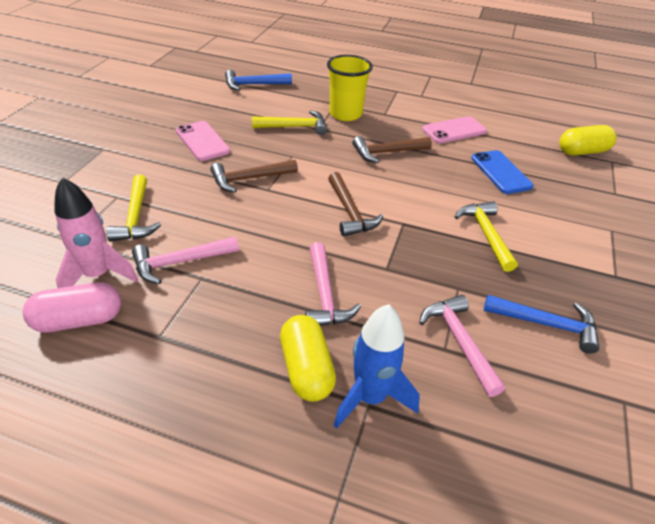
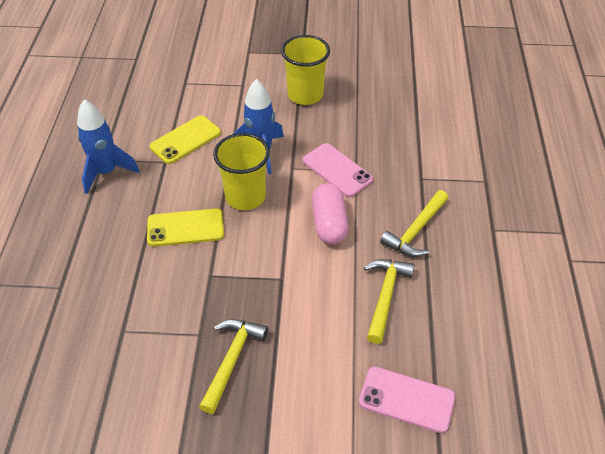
blue hammer: [225,70,292,91] [484,295,600,354] = 2 -> none = 0
blue phone: [471,150,534,194] = 1 -> none = 0
blue rocket: [334,304,420,429] = 1 -> [77,99,140,194] [233,79,284,175] = 2
brown hammer: [210,160,298,192] [328,172,383,236] [352,136,432,163] = 3 -> none = 0
pink hammer: [132,236,239,284] [305,242,361,326] [419,295,505,397] = 3 -> none = 0
pink rocket: [55,177,138,288] = 1 -> none = 0
yellow capsule: [280,315,336,402] [559,125,617,156] = 2 -> none = 0
yellow cup: [327,55,373,121] = 1 -> [213,133,270,210] [281,35,330,105] = 2
yellow phone: none = 0 -> [147,208,224,247] [150,115,221,164] = 2

